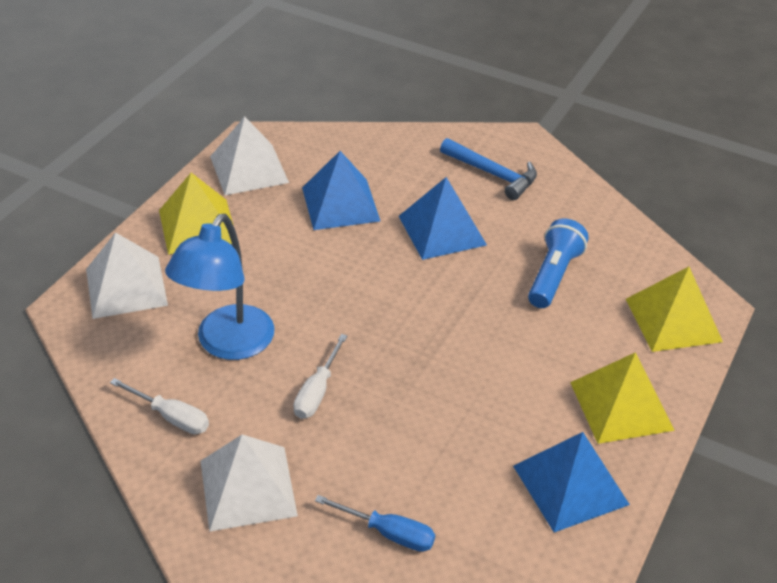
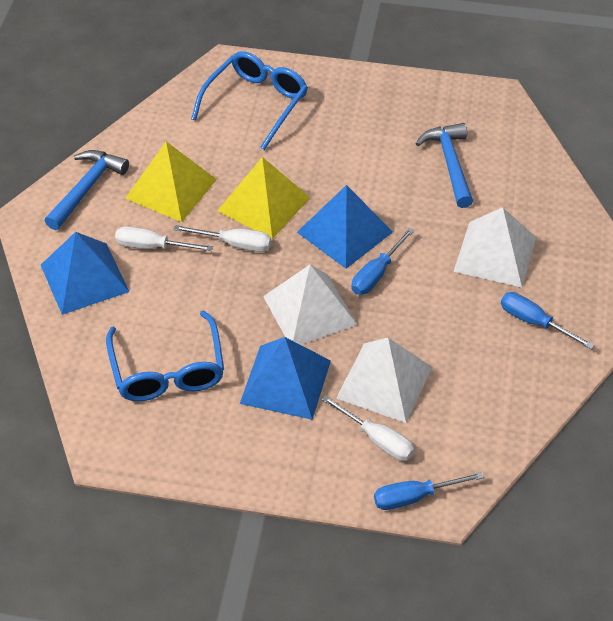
blue flashlight: [528,218,589,308] = 1 -> none = 0
blue glasses: none = 0 -> [106,310,224,401] [191,51,308,150] = 2
blue hammer: [440,138,537,200] = 1 -> [45,150,129,230] [416,123,473,208] = 2
blue lamp: [165,214,275,360] = 1 -> none = 0
blue screwdriver: [315,495,435,552] = 1 -> [352,228,415,295] [374,472,484,510] [501,292,594,349] = 3
white screwdriver: [110,378,209,434] [293,334,347,419] = 2 -> [115,226,213,251] [174,225,271,252] [322,395,414,461] = 3
yellow pyramid: [159,173,234,255] [570,352,675,444] [626,267,723,352] = 3 -> [125,142,217,222] [217,157,311,239] = 2

